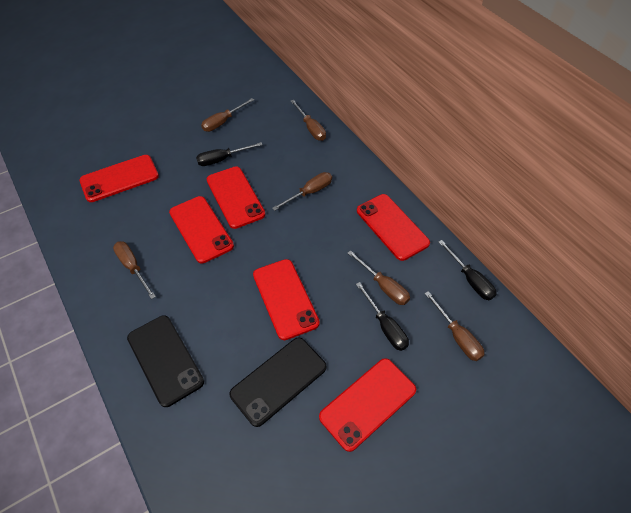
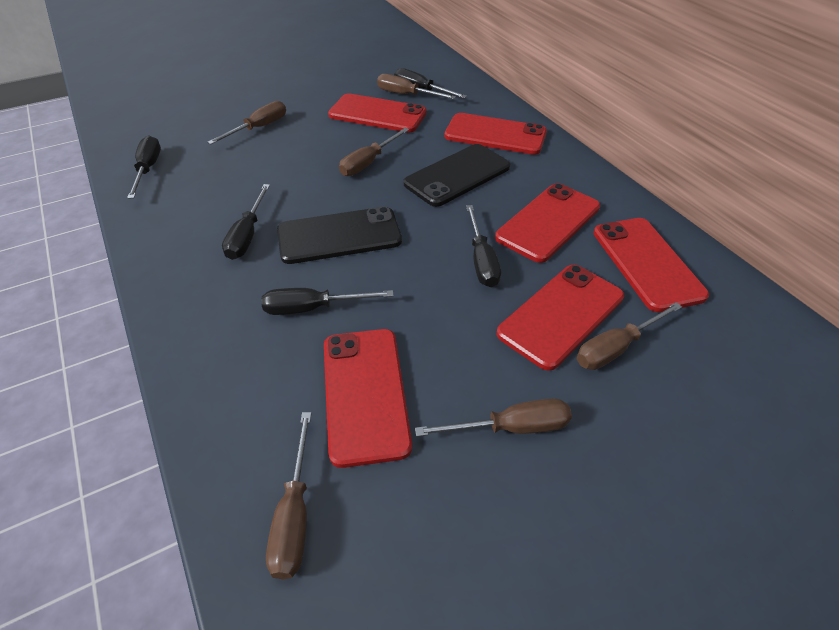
black screwdriver: [196,142,263,166] [356,282,409,351] [438,240,497,300] = 3 -> [127,135,161,199] [222,184,270,260] [261,288,394,315] [394,68,467,98] [466,205,501,287] = 5

